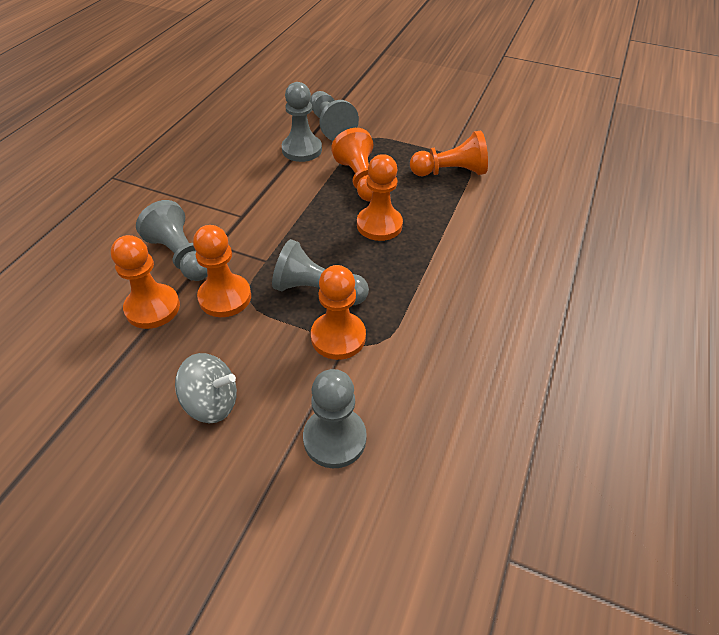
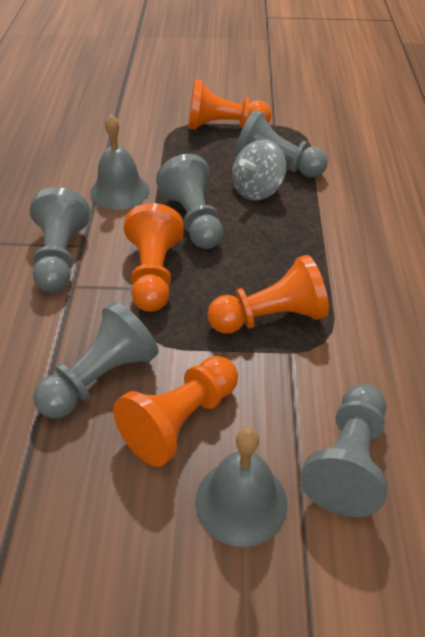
grey bell: none = 0 -> [90,114,149,210] [195,428,287,547] = 2
orange pawn: [111,235,180,329] [193,225,251,317] [311,265,366,360] [331,128,374,202] [357,154,403,241] [410,131,488,176] = 6 -> [113,356,238,467] [124,203,184,312] [188,80,271,130] [207,255,329,334] = 4

